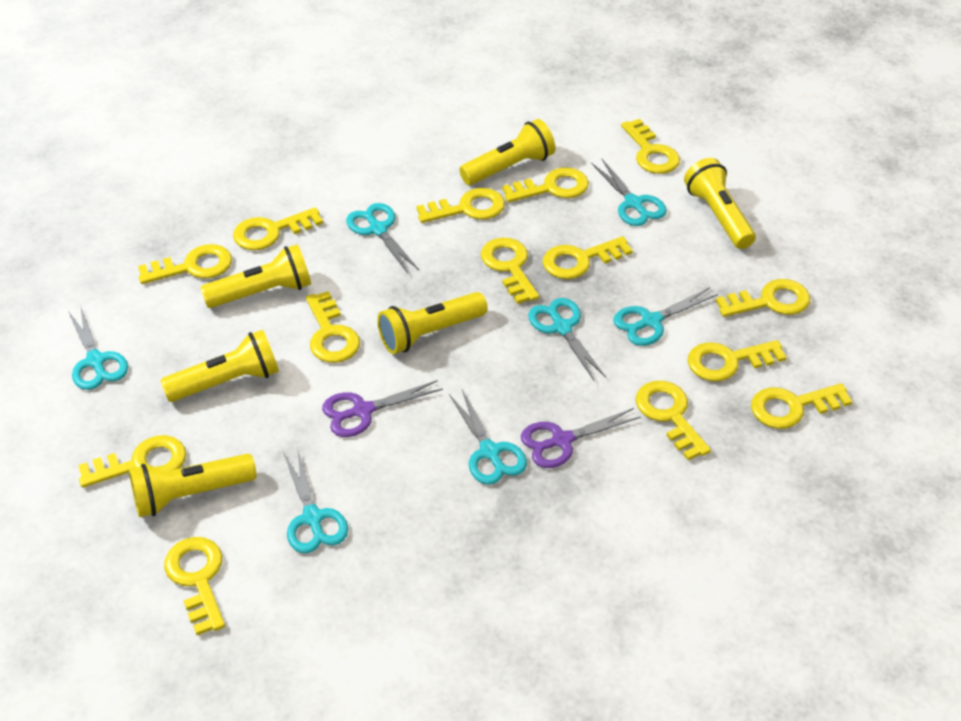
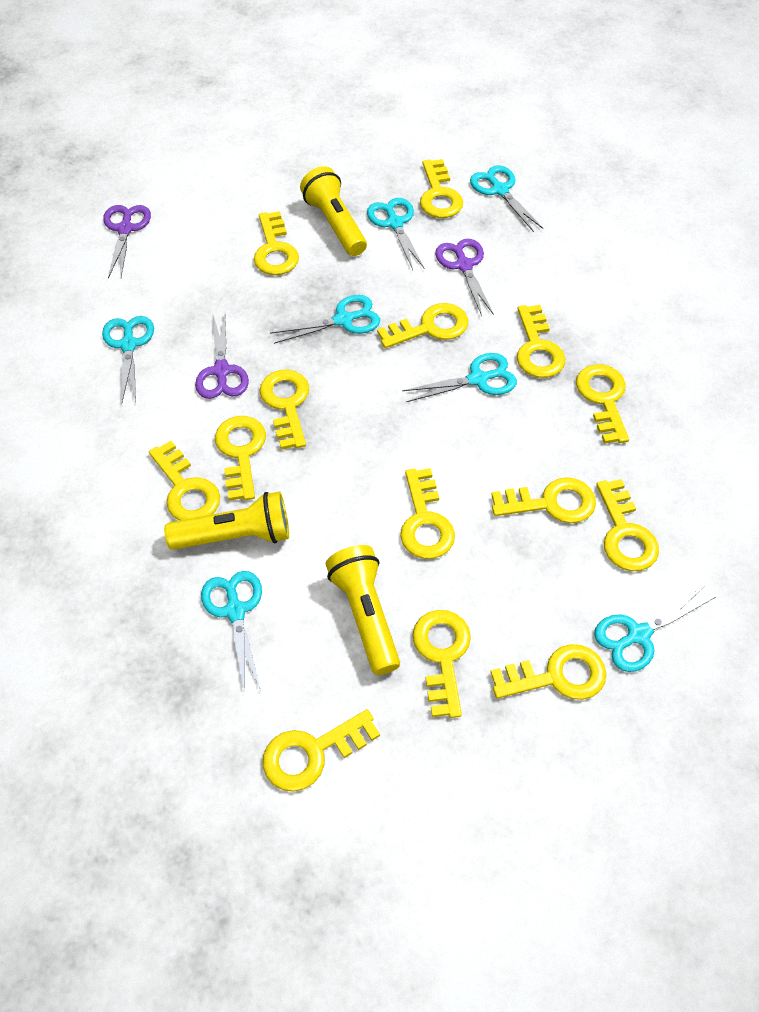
purple scissors: [322,380,443,437] [521,408,641,468] = 2 -> [103,205,151,278] [195,314,249,399] [435,239,494,316] = 3
yellow flashlight: [129,454,257,517] [160,330,279,402] [200,244,311,308] [377,292,488,354] [459,119,555,185] [684,158,756,249] = 6 -> [164,492,289,550] [300,166,367,256] [326,545,400,675] = 3

